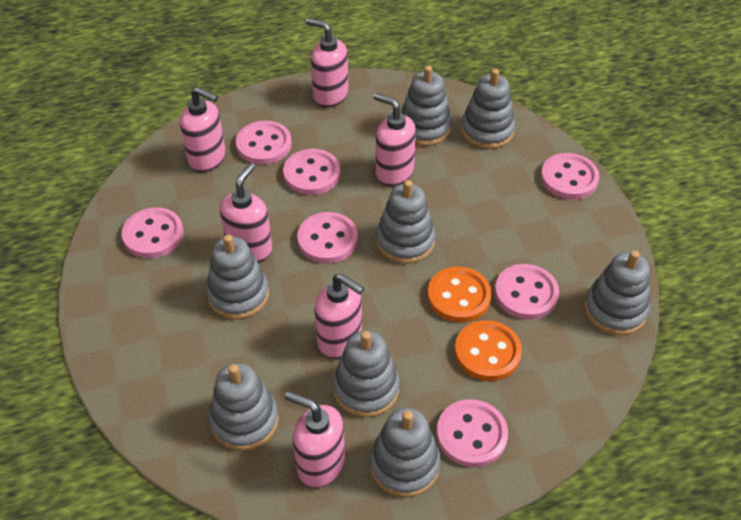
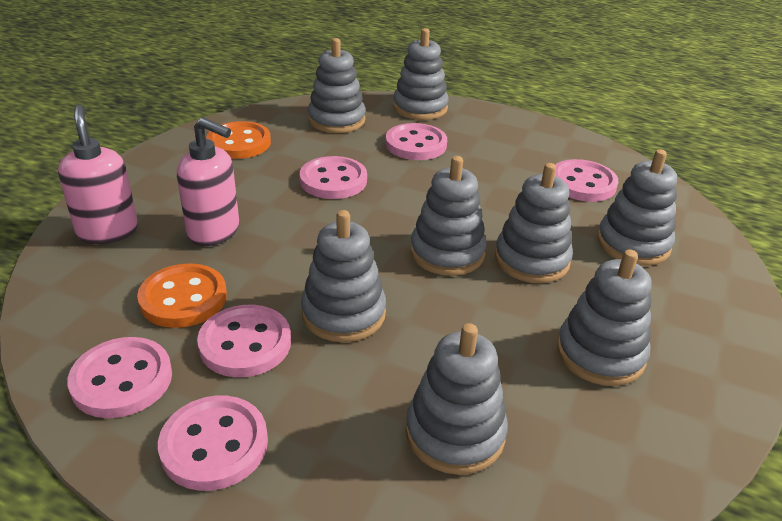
pink button: [122,207,184,258] [236,121,292,165] [283,149,340,195] [297,212,358,263] [437,399,508,467] [495,264,559,320] [541,153,599,200] = 7 -> [67,337,172,418] [158,396,268,491] [197,305,291,377] [300,156,367,199] [385,123,447,160] [555,159,618,202] = 6
pink soap dispenser: [180,87,226,172] [220,163,272,262] [285,391,345,488] [306,18,349,108] [314,273,364,359] [373,93,416,186] = 6 -> [58,105,138,244] [177,117,239,246] = 2

